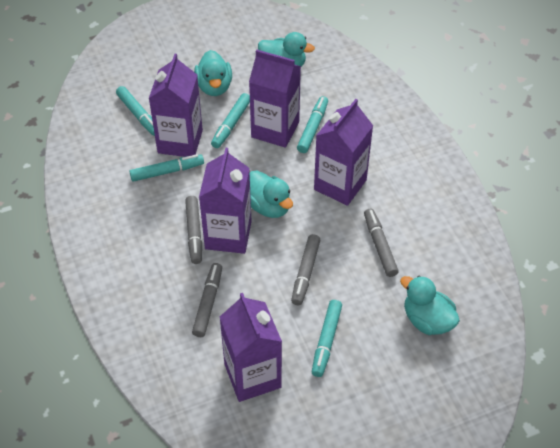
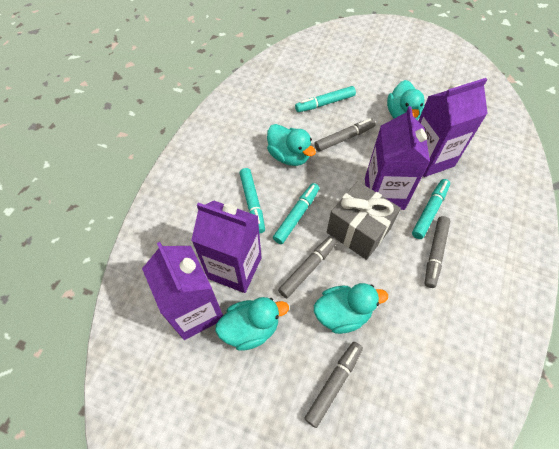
grey gift: none = 0 -> [327,181,401,260] = 1
purple carton: [149,54,203,157] [199,148,252,254] [220,293,282,402] [249,49,301,148] [314,99,373,206] = 5 -> [142,242,223,340] [191,201,262,293] [365,106,430,210] [418,78,488,177] = 4
turquoise marker: [116,86,155,136] [129,154,204,182] [211,93,250,148] [297,96,328,153] [312,300,342,377] = 5 -> [240,168,265,234] [273,183,320,244] [295,86,356,112] [412,179,450,239] = 4

